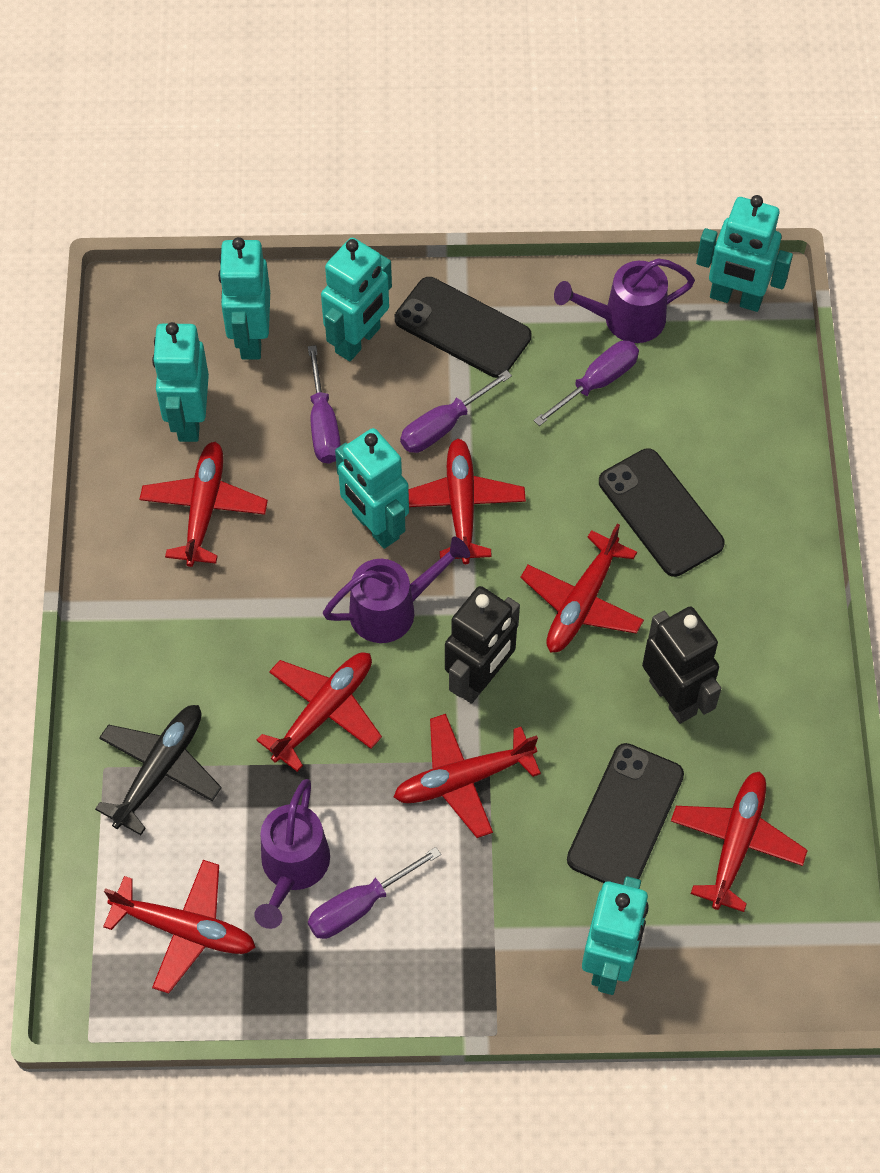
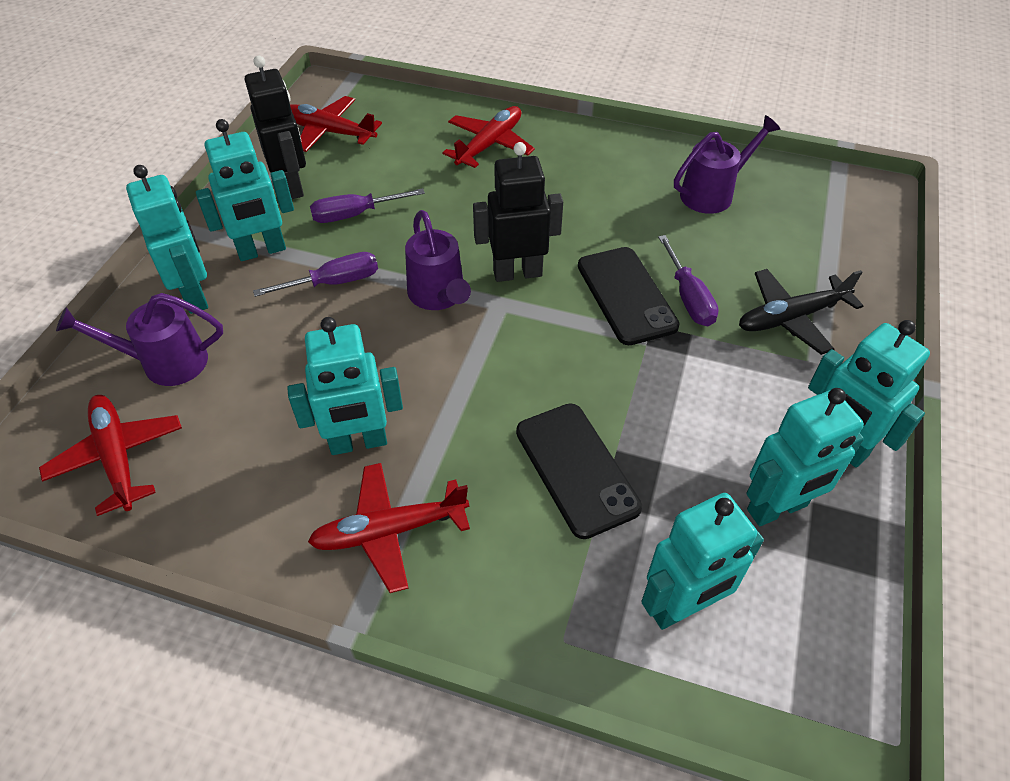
black phone: [395,277,531,378] [567,743,684,885] [599,448,725,577] = 3 -> [516,404,642,539] [578,247,680,345] = 2
purple screwdriver: [308,345,341,464] [308,847,441,939] [400,370,512,453] [533,341,639,426] = 4 -> [253,252,378,297] [310,188,425,223] [658,235,719,326] = 3
red plane: [103,860,255,994] [140,442,268,567] [256,653,382,772] [394,714,541,838] [409,439,526,564] [520,524,644,652] [671,771,808,912] = 7 -> [39,395,182,516] [290,96,382,152] [308,463,470,593] [443,106,535,168] = 4

